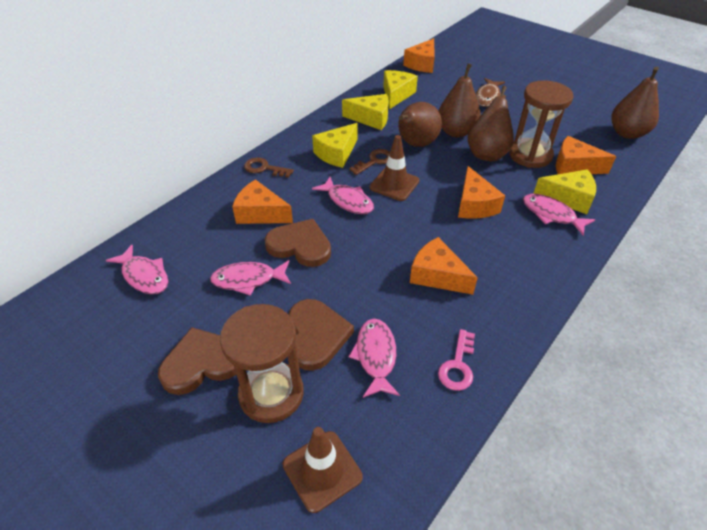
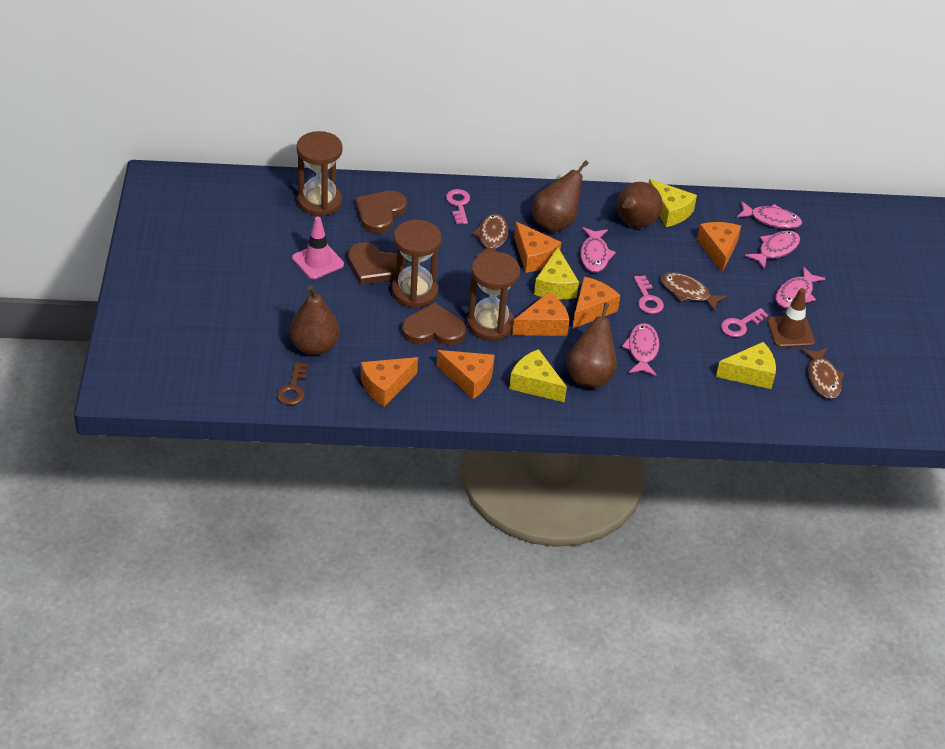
brown fish: [476,78,506,107] = 1 -> [472,214,508,257] [661,272,727,312] [801,348,845,399] = 3
brown hourglass: [220,304,304,423] [509,80,574,168] = 2 -> [296,131,343,216] [391,220,442,308] [467,252,520,340] = 3
brown key: [244,157,294,178] [349,149,390,175] = 2 -> [277,362,308,405] = 1
brown traffic cone: [283,427,363,513] [370,135,419,201] = 2 -> [767,288,815,348] = 1
orange cheese: [232,179,293,224] [403,38,435,73] [410,237,478,295] [458,166,505,219] [556,136,616,174] = 5 -> [361,357,418,407] [437,350,495,399] [512,292,569,336] [514,222,561,273] [572,277,620,329] [697,222,741,273] = 6
pink key: [438,329,475,391] = 1 -> [446,189,470,224] [634,275,664,314] [721,308,768,337] = 3
pink traffic cone: none = 0 -> [292,217,344,279] = 1

